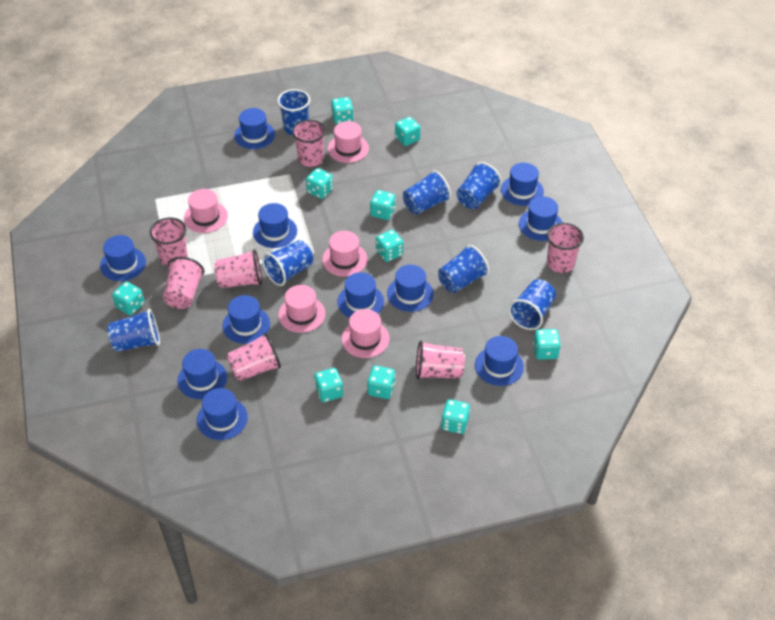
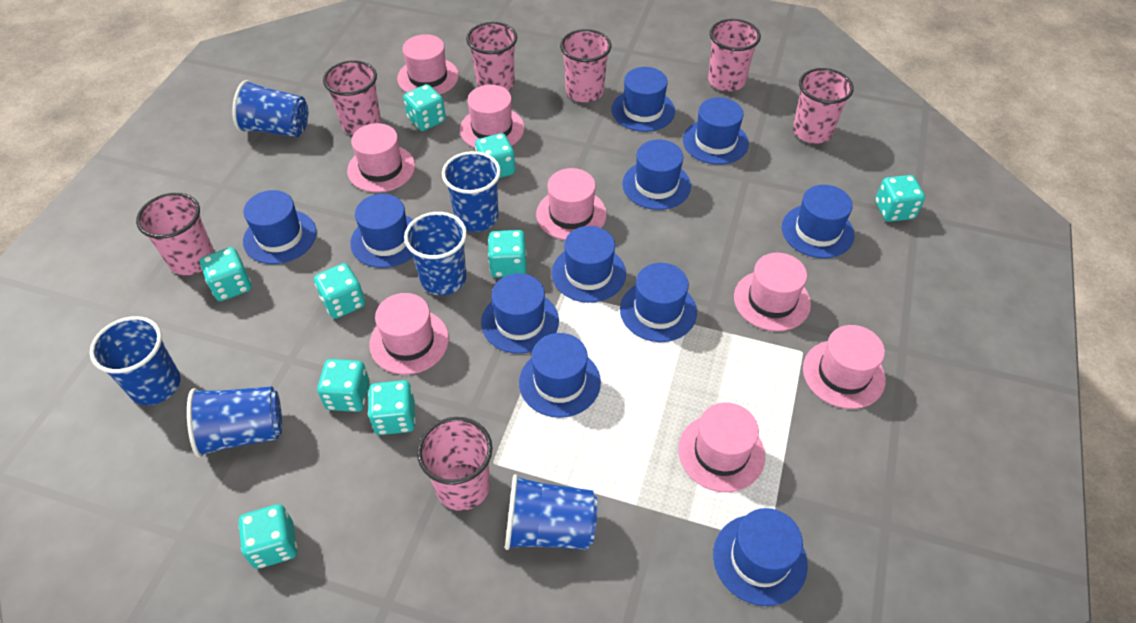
blue cup: [108,309,160,352] [262,240,313,286] [277,89,310,135] [403,170,451,215] [438,245,489,293] [456,162,502,209] [508,279,556,330] = 7 -> [90,316,181,405] [187,387,282,458] [232,80,308,137] [404,212,467,295] [442,151,501,232] [505,474,597,550] = 6
pink hat: [184,189,228,233] [278,285,326,333] [322,231,367,277] [328,121,369,163] [341,309,390,358] = 5 -> [347,123,415,192] [369,293,449,375] [397,34,459,95] [460,85,525,148] [536,168,607,240] [678,402,765,492] [734,253,811,331] [803,325,886,409] = 8
turquoise dice: [112,282,145,315] [306,168,333,199] [314,368,343,402] [331,97,354,124] [367,365,395,399] [370,190,395,220] [376,230,404,262] [395,117,420,146] [441,399,470,434] [533,329,561,360] = 10 -> [200,247,252,301] [238,504,297,569] [314,263,365,319] [317,359,370,412] [368,380,415,435] [403,84,446,131] [475,133,515,178] [488,230,527,278] [875,175,925,222] = 9

